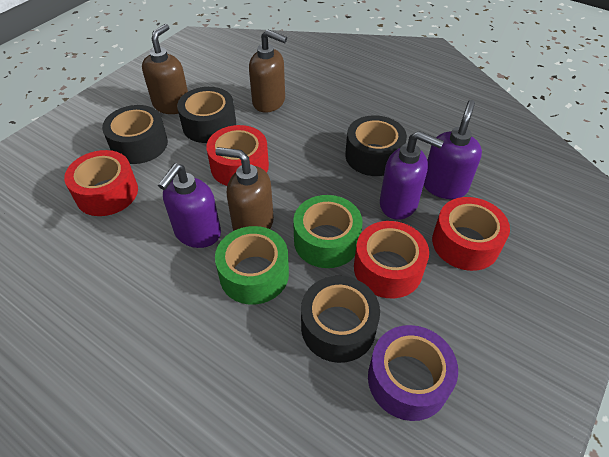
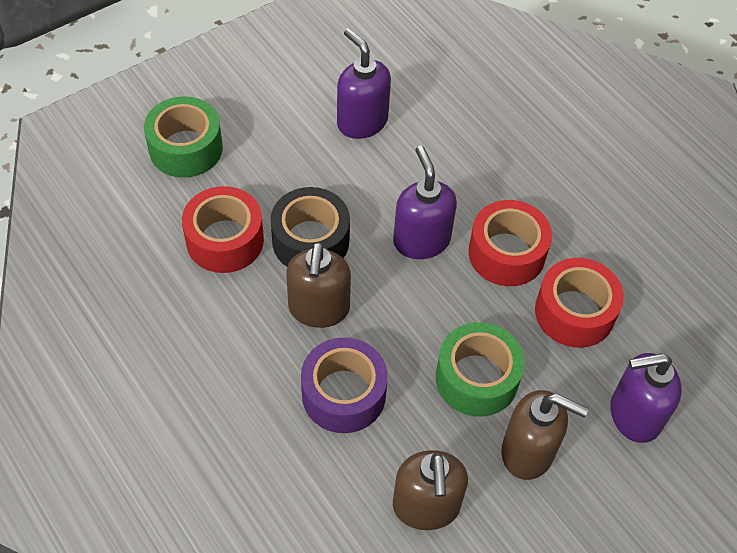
black tape: [102,105,168,164] [177,87,236,143] [301,276,380,363] [345,115,407,176] = 4 -> [270,187,350,267] = 1
red tape: [64,150,138,216] [206,125,269,186] [354,221,429,298] [432,197,510,271] = 4 -> [182,186,264,273] [468,200,552,286] [535,258,624,348] = 3

